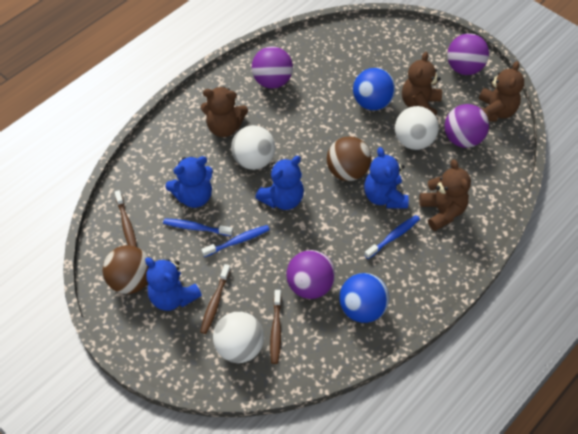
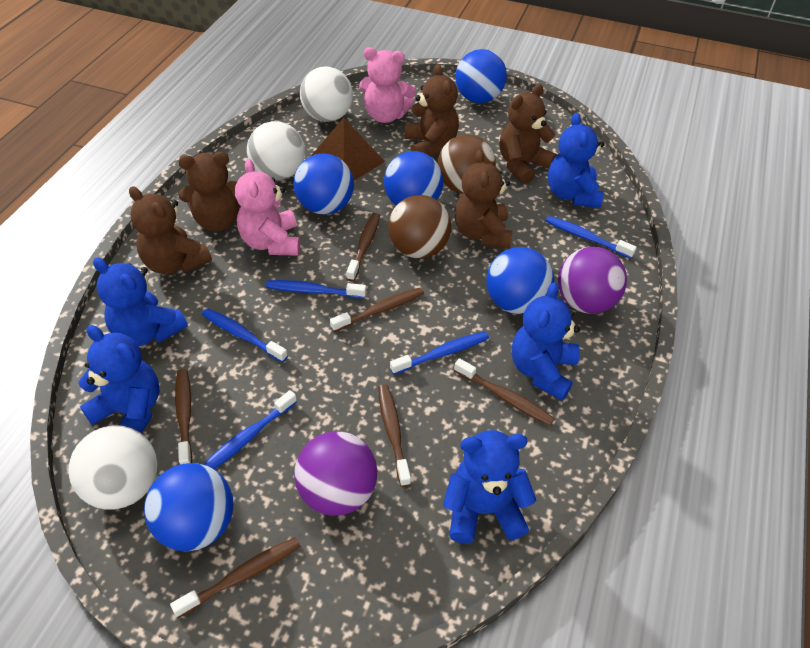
blue ball: [339,273,389,323] [353,68,395,110] = 2 -> [144,463,234,551] [293,153,354,214] [384,151,443,205] [455,49,507,103] [486,247,554,314] = 5
blue teddy bear: [145,258,202,311] [165,156,213,208] [255,156,304,210] [364,147,409,208] = 4 -> [78,325,160,434] [93,257,188,346] [443,430,537,544] [512,282,580,401] [548,113,604,208] = 5
blue toothbrush: [163,218,233,236] [201,225,270,257] [364,215,420,259] = 3 -> [202,308,288,363] [203,390,297,469] [266,280,366,299] [390,332,489,375] [546,216,637,259] = 5
brown pyramid: none = 0 -> [311,118,385,181] = 1
brown teddy bear: [201,87,248,137] [402,52,442,116] [419,159,471,231] [479,61,524,122] = 4 -> [129,187,212,274] [178,152,241,232] [405,64,459,156] [455,150,513,249] [500,84,557,184] = 5
brown toothbrush: [114,190,137,247] [200,264,231,334] [270,290,282,364] = 3 -> [170,537,300,618] [175,369,192,464] [330,288,424,332] [346,213,380,282] [378,384,411,487] [454,358,555,426] = 6
pink teddy bear: none = 0 -> [235,159,300,256] [359,47,416,123] = 2
purple ball: [252,46,293,89] [286,250,335,299] [445,104,489,148] [447,33,489,75] = 4 -> [294,431,377,516] [558,247,627,314] = 2

